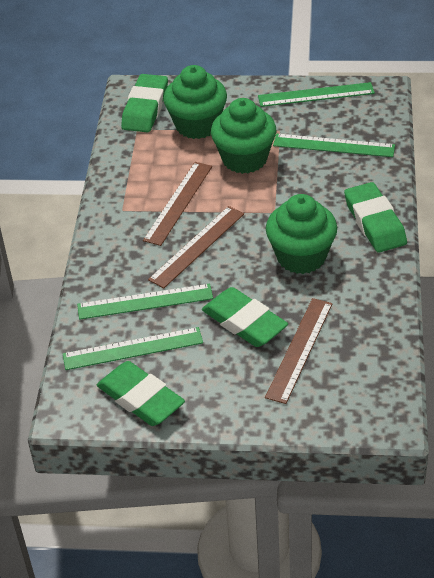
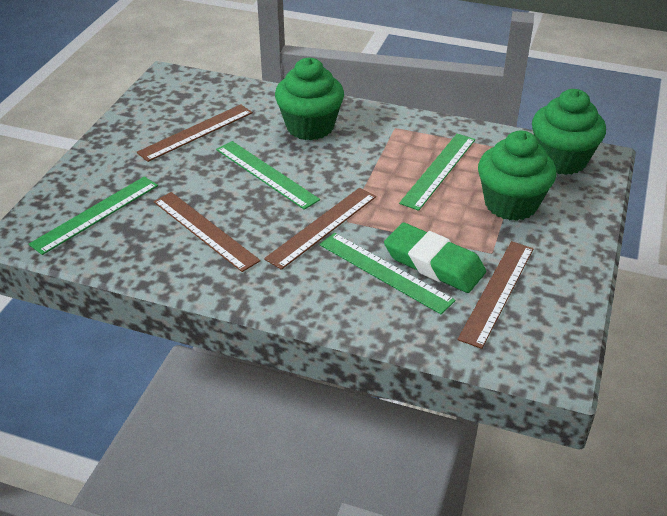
brown ruler: [143,162,212,246] [148,206,244,288] [265,298,333,404] = 3 -> [137,105,253,162] [154,192,261,272] [264,188,376,270] [458,241,534,349] = 4
green eraser: [97,361,185,426] [121,74,168,132] [202,287,288,347] [344,182,407,253] = 4 -> [384,223,486,293] = 1

